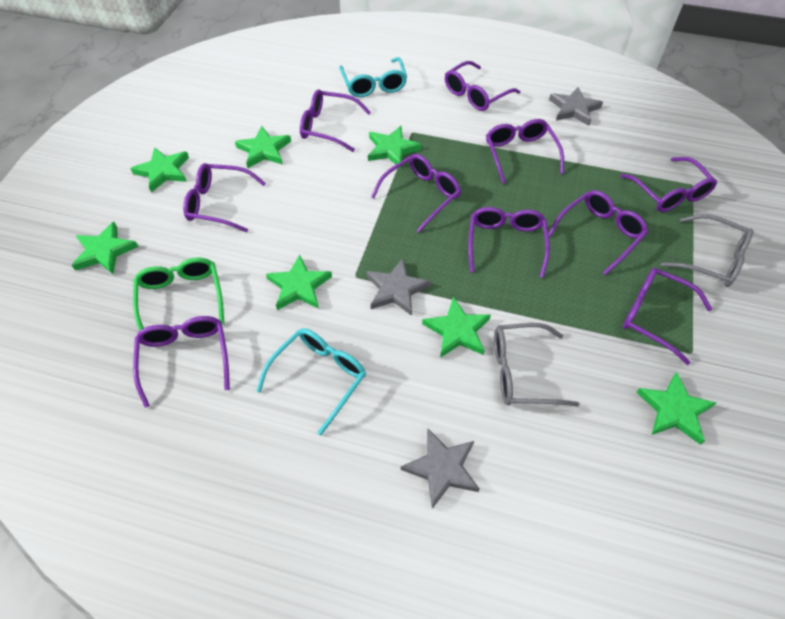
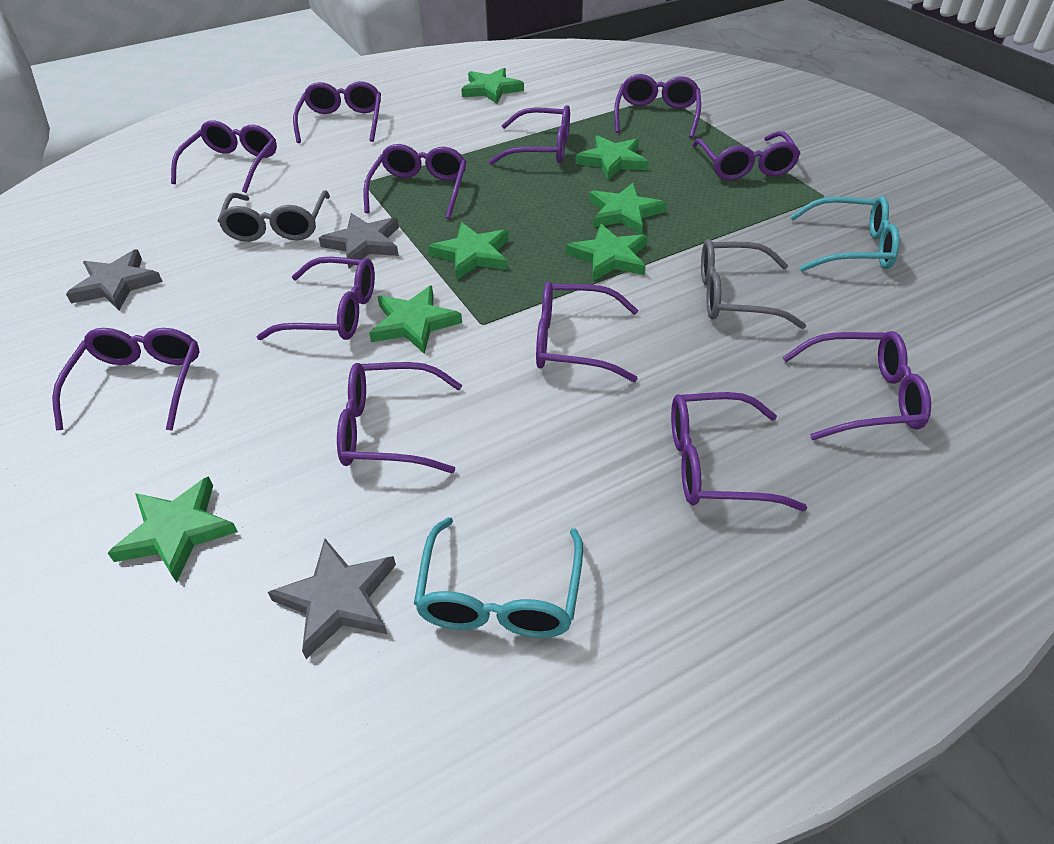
green glasses: [133,257,224,330] = 1 -> none = 0
purple glasses: [133,316,230,408] [183,163,266,232] [300,89,371,152] [371,154,461,233] [445,61,521,111] [468,207,550,278] [486,119,564,184] [548,190,648,275] [621,157,717,212] [623,268,712,365] = 10 -> [52,328,199,431] [171,120,277,193] [257,257,375,340] [293,81,381,143] [337,362,462,473] [363,144,467,219] [489,105,570,165] [536,281,638,382] [614,74,701,138] [671,392,807,511] [692,131,801,180] [782,331,931,440] = 12

